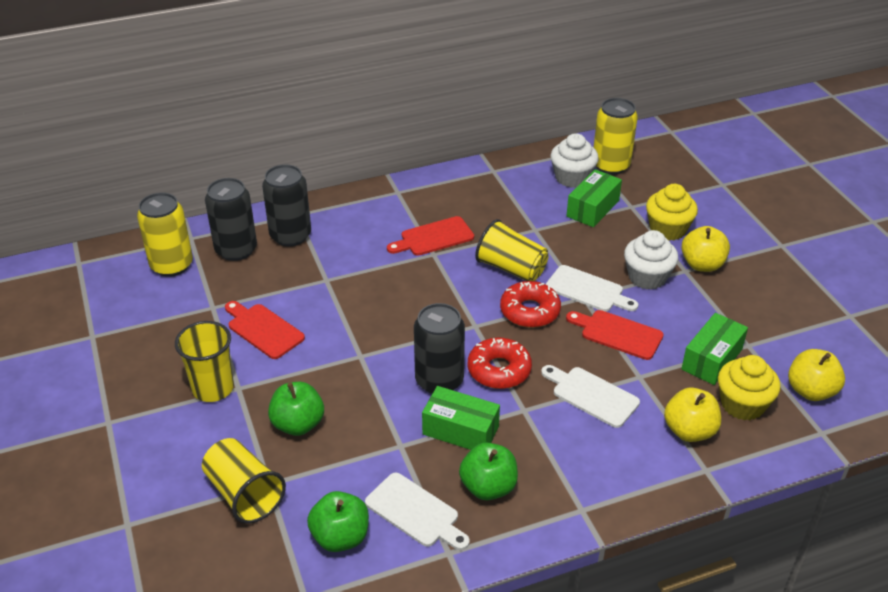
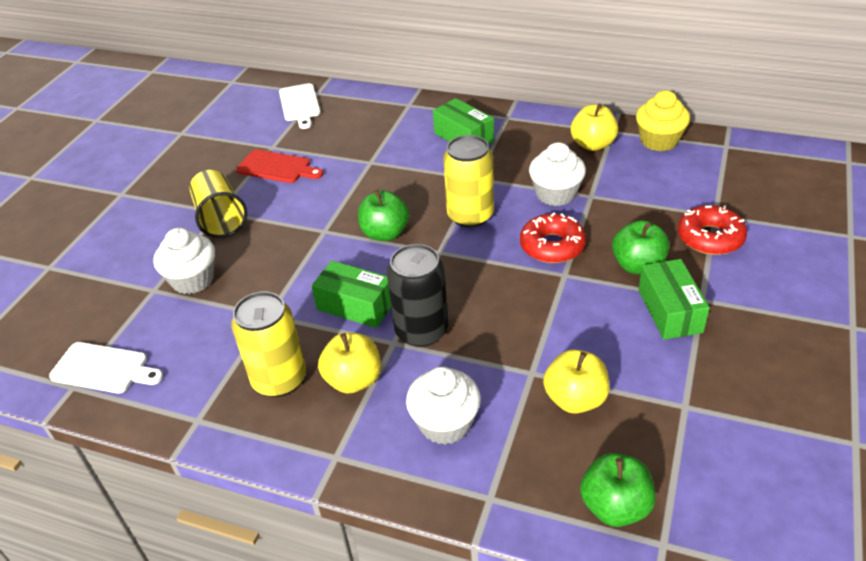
black can: [205,178,257,261] [262,164,311,246] [414,303,465,394] = 3 -> [387,244,449,347] = 1
red cutting board: [225,301,305,359] [387,216,474,256] [566,310,664,360] = 3 -> [236,149,323,183] = 1
white cupcake: [550,133,598,188] [624,230,678,290] = 2 -> [154,228,215,294] [406,367,481,445] [529,142,586,206] = 3
white cutting board: [365,473,470,550] [541,365,640,428] [546,265,639,311] = 3 -> [49,342,163,393] [279,83,321,129] = 2
yellow cup: [175,321,234,402] [202,438,286,524] [475,219,549,281] = 3 -> [190,170,247,238] = 1
yellow cupcake: [646,184,698,241] [718,355,781,420] = 2 -> [636,91,690,151] = 1

